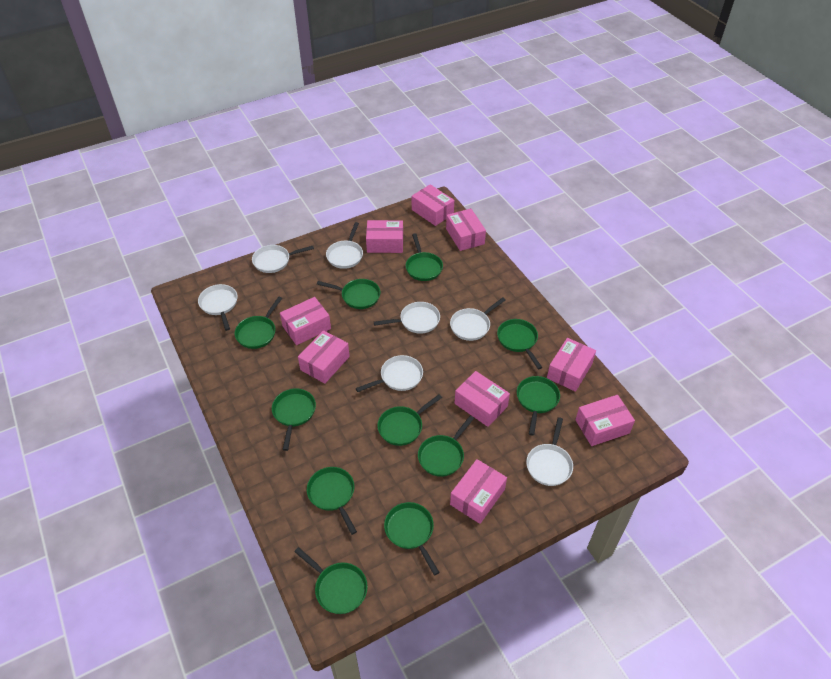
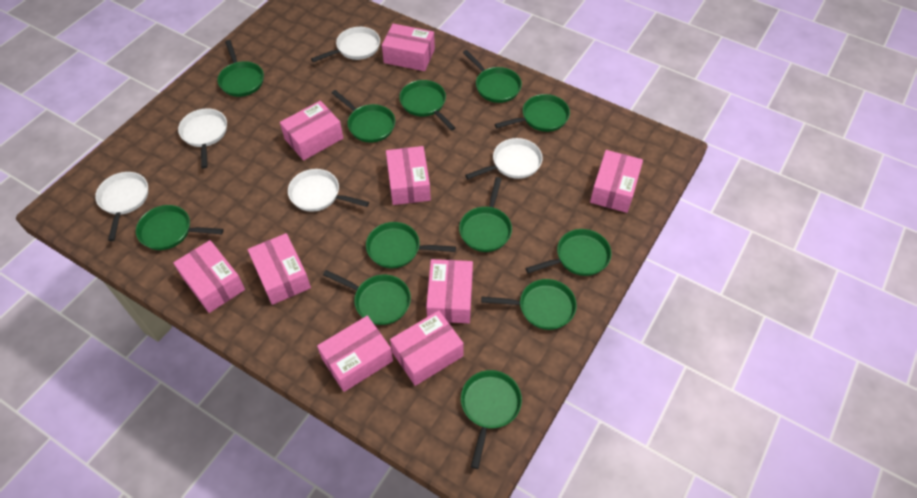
green pan: [235,297,282,349] [272,388,316,451] [294,547,367,614] [307,467,357,535] [317,279,380,309] [377,394,442,446] [384,502,440,576] [406,233,443,281] [418,416,474,477] [497,319,542,369] [517,376,560,436] = 11 -> [136,205,224,250] [218,40,264,97] [323,270,411,325] [332,90,395,143] [366,222,456,268] [399,80,456,131] [459,177,512,252] [461,370,522,469] [463,50,522,103] [481,279,577,330] [494,94,570,132] [526,229,612,276] = 12
white pan: [198,284,238,331] [252,245,314,273] [326,222,363,269] [356,355,423,392] [374,302,440,334] [450,297,506,341] [526,417,573,486] = 7 -> [95,172,148,241] [178,108,227,168] [288,169,369,212] [311,27,380,62] [465,138,543,179] = 5

